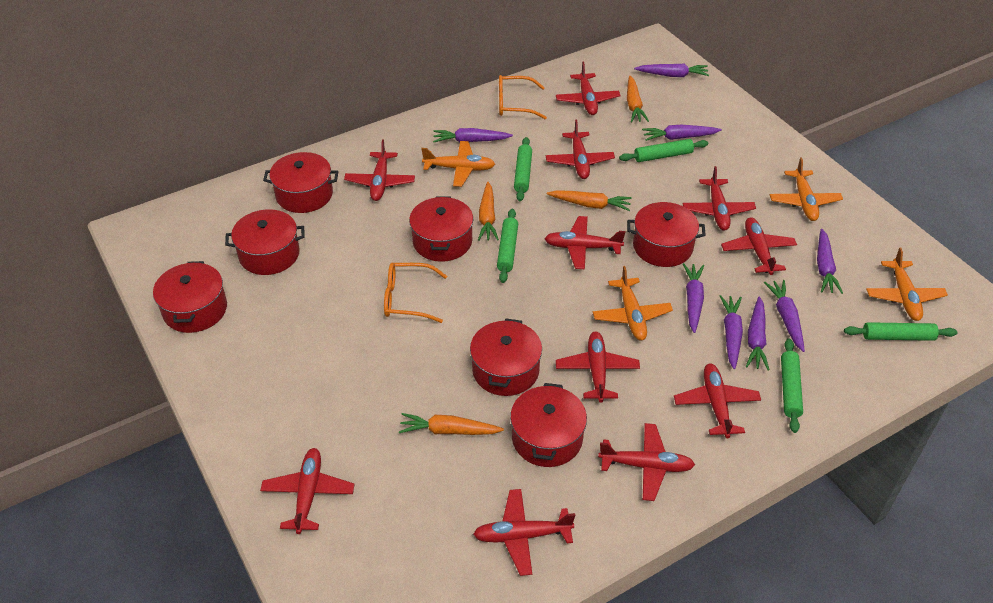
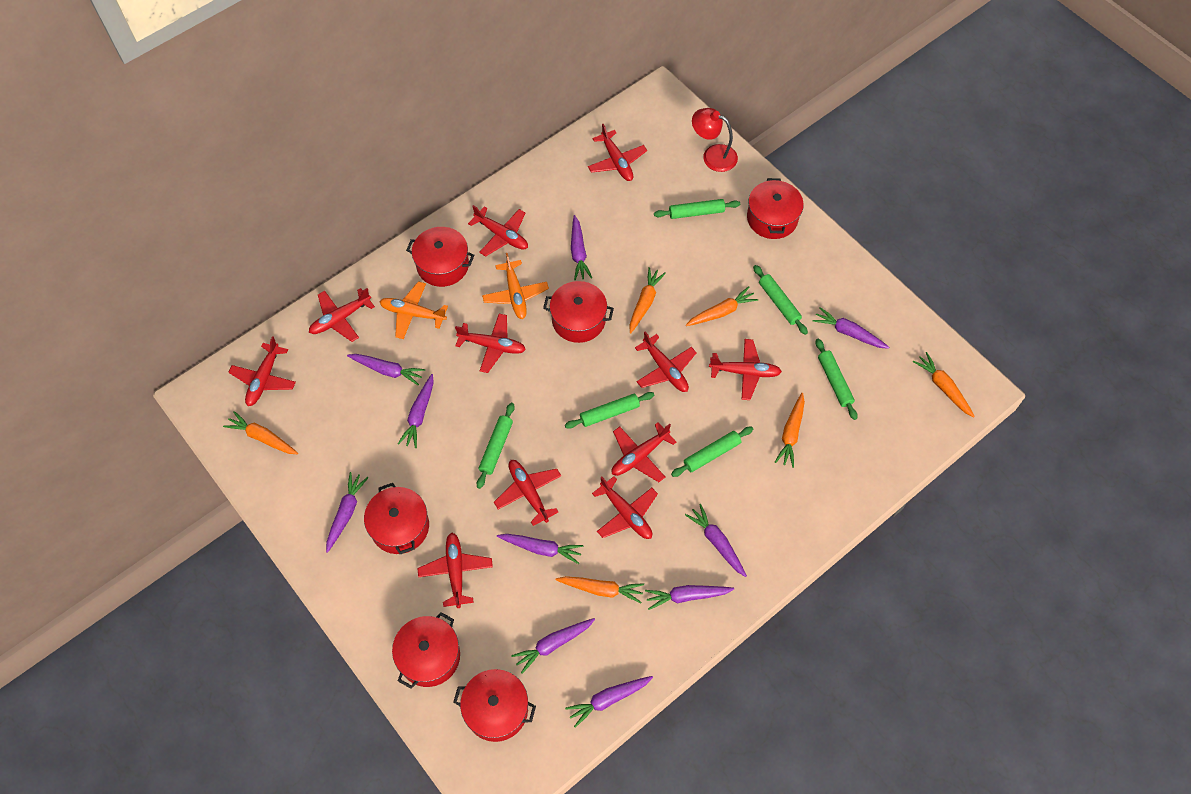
green rolling pin: [497,209,518,283] [514,137,532,201] [619,139,708,162] [781,339,803,433] [844,322,958,341] = 5 -> [477,403,515,489] [565,392,654,429] [654,199,740,219] [671,426,753,477] [753,265,808,335] [816,339,857,420] = 6
orange carrot: [399,413,504,435] [478,182,499,241] [547,190,632,211] [627,76,649,122] = 4 -> [223,411,298,454] [555,576,644,603] [630,267,666,333] [686,286,758,326] [775,393,805,468] [913,352,975,418] = 6
orange glasses: [384,262,447,323] [499,75,547,119] = 2 -> none = 0
orange plane: [421,141,495,187] [593,266,673,341] [770,158,843,221] [866,248,948,321] = 4 -> [380,281,448,339] [482,253,549,319] = 2
purple carrot: [433,128,513,142] [634,64,709,77] [642,125,722,141] [683,263,704,333] [720,295,743,369] [746,296,769,370] [764,280,805,352] [817,229,843,294] = 8 -> [326,472,369,553] [347,354,425,385] [398,374,434,448] [497,534,583,564] [511,618,595,673] [565,676,653,728] [571,215,592,280] [645,585,734,610] [685,504,747,577] [813,307,889,349] = 10
red lamp: none = 0 -> [692,108,738,172] = 1
red pot: [153,261,227,333] [225,209,305,275] [263,152,339,213] [409,196,473,262] [470,318,542,396] [510,383,587,467] [627,202,706,267] = 7 -> [364,483,429,554] [392,612,460,689] [406,227,474,287] [453,669,536,742] [543,281,614,343] [747,178,804,239] = 6

